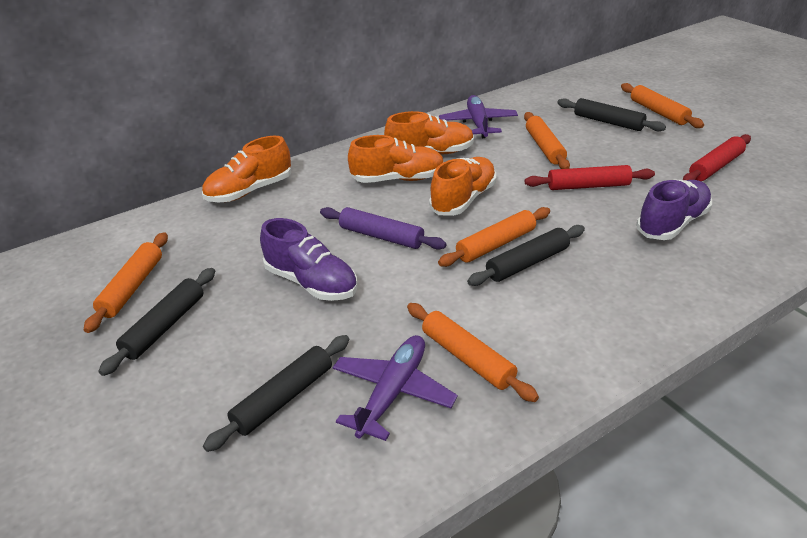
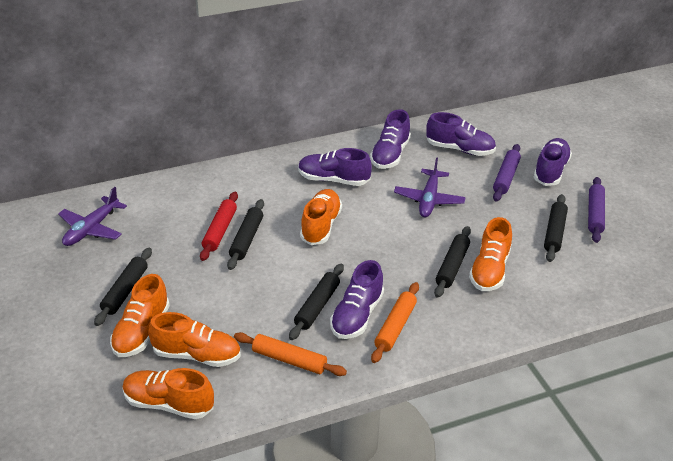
black rolling pin: [98,268,215,376] [203,335,350,452] [467,225,585,286] [557,98,666,131] = 4 -> [94,248,152,326] [227,199,264,270] [289,264,344,340] [434,226,471,298] [544,194,568,262] = 5
orange rolling pin: [84,232,168,333] [407,303,539,402] [438,207,550,267] [524,112,570,169] [621,83,704,128] = 5 -> [234,332,347,376] [371,282,419,363] = 2
orange shoe: [202,136,291,202] [348,135,444,183] [384,111,474,154] [429,157,496,216] = 4 -> [110,274,170,357] [122,368,214,419] [148,312,241,367] [300,189,342,245] [469,217,512,291] = 5
purple rolling pin: [320,207,447,250] = 1 -> [493,144,521,202] [588,177,605,243] = 2
purple shoe: [260,218,357,301] [636,179,712,240] = 2 -> [298,148,372,186] [330,260,384,339] [370,109,411,169] [426,112,496,156] [534,138,572,186] = 5
red rolling pin: [525,165,655,190] [683,134,751,181] = 2 -> [200,192,238,261] = 1

